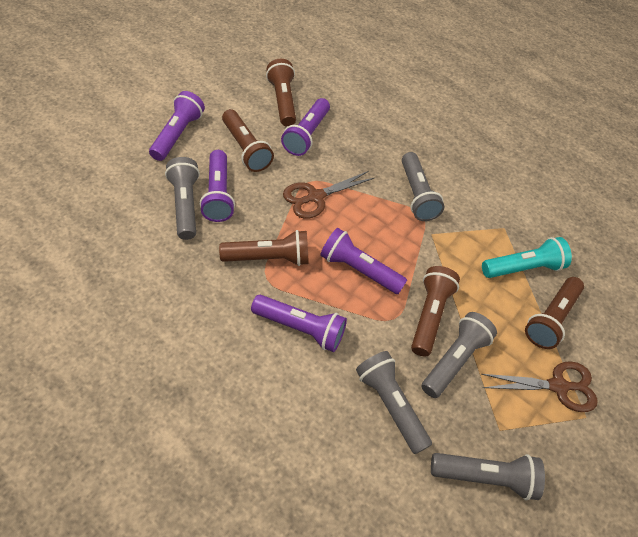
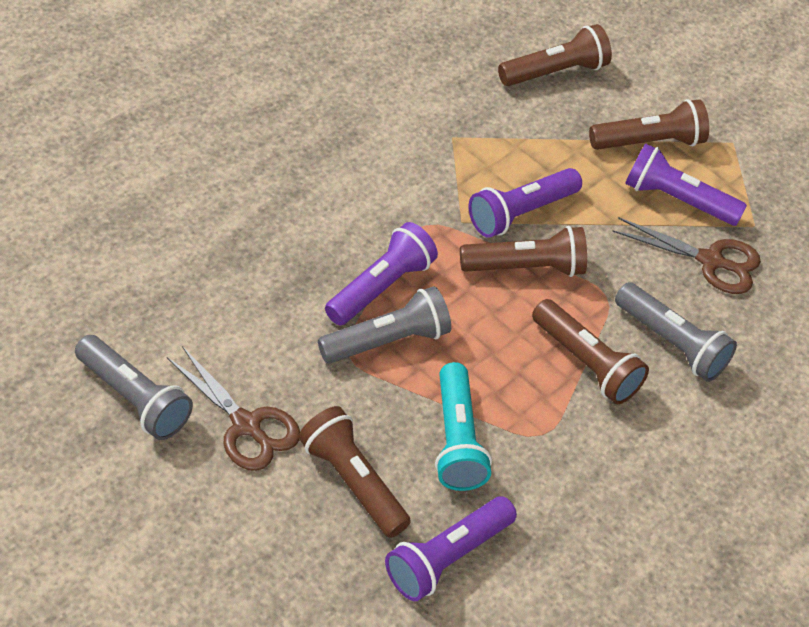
grey flashlight: [165,157,200,240] [356,351,432,454] [402,152,444,221] [421,312,497,398] [431,453,545,501] = 5 -> [75,335,193,440] [318,286,451,364] [615,282,737,382] = 3
purple flashlight: [149,91,205,161] [200,150,235,222] [251,295,347,352] [281,98,330,156] [320,228,407,294] = 5 -> [325,222,438,325] [385,496,517,601] [469,168,582,238] [625,143,747,226] = 4

